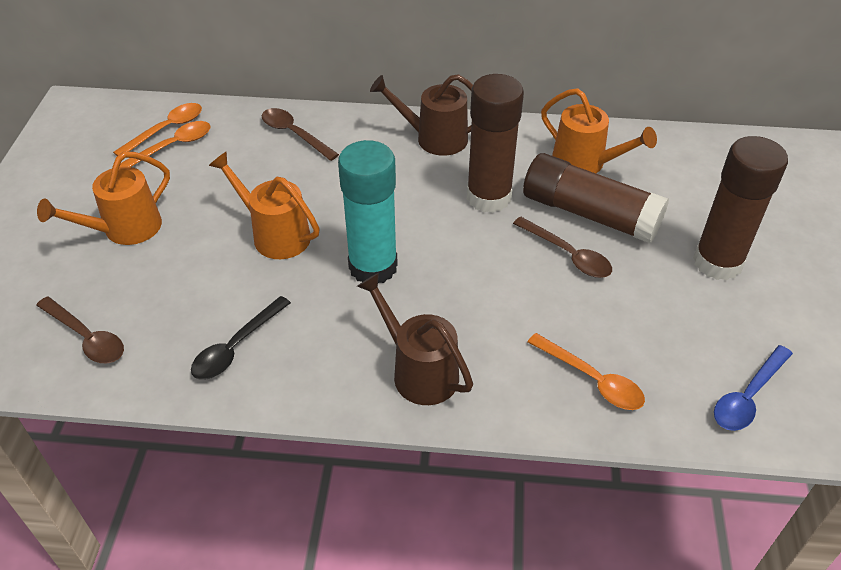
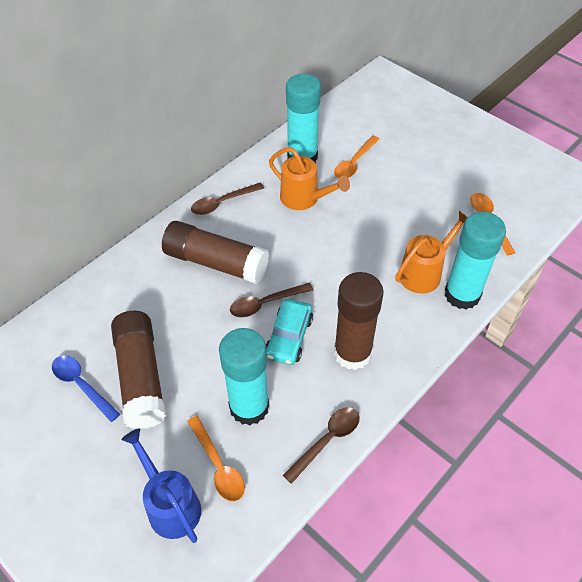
black spoon: [191,296,291,380] = 1 -> none = 0
blue watering can: none = 0 -> [121,428,201,543] = 1
brown watering can: [357,273,473,405] [370,74,473,156] = 2 -> none = 0
orange watering can: [37,151,170,245] [209,152,320,259] [541,88,657,173] = 3 -> [269,147,350,210] [395,211,467,294] = 2
turquoise car: none = 0 -> [266,299,313,365] = 1
turquoise glue stick: [338,140,398,283] = 1 -> [219,328,269,425] [286,74,321,163] [445,212,506,310] = 3

